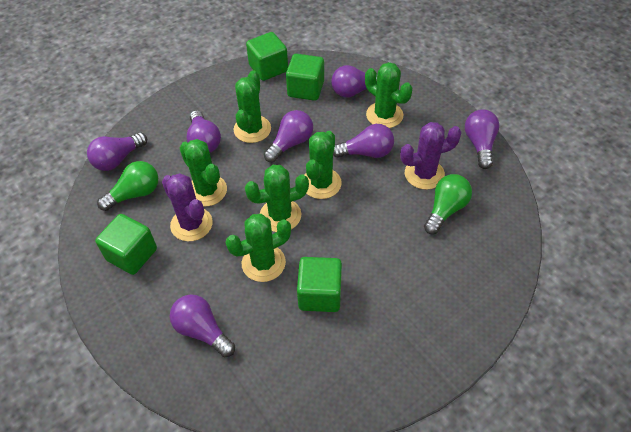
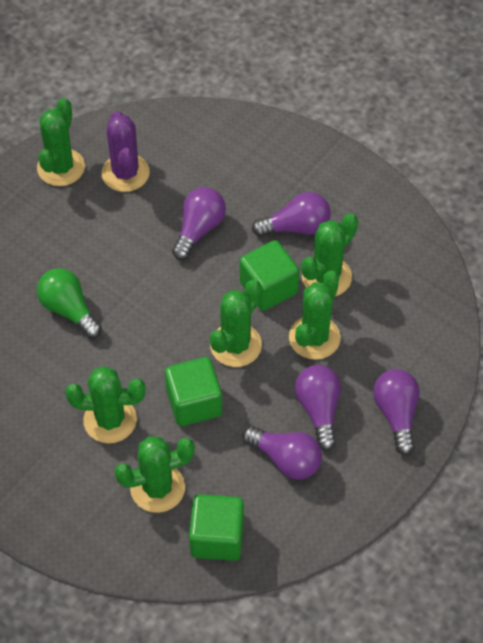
green cube: [95,214,157,275] [246,32,288,81] [286,54,324,101] [297,257,342,312] = 4 -> [165,357,222,426] [189,494,244,561] [240,240,300,311] = 3
green light bulb: [97,161,158,211] [424,174,472,234] = 2 -> [37,268,102,338] = 1
purple cactus: [162,173,213,241] [400,122,462,190] = 2 -> [102,111,150,192] = 1
purple light bulb: [87,133,147,171] [170,294,235,357] [187,110,221,152] [264,110,313,162] [331,65,377,97] [333,124,394,158] [465,109,499,169] = 7 -> [172,187,226,260] [243,426,322,480] [252,192,331,237] [295,365,341,451] [373,369,420,455] = 5

